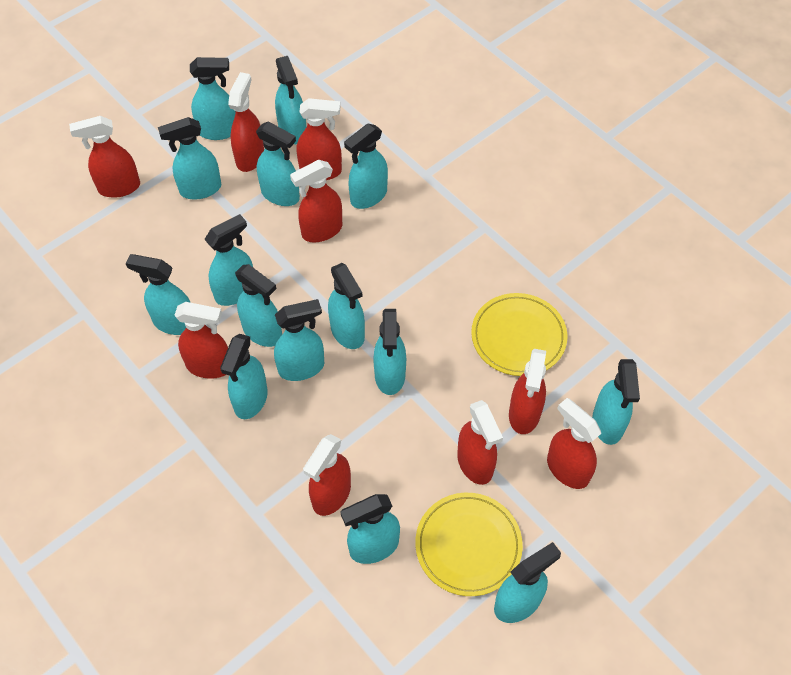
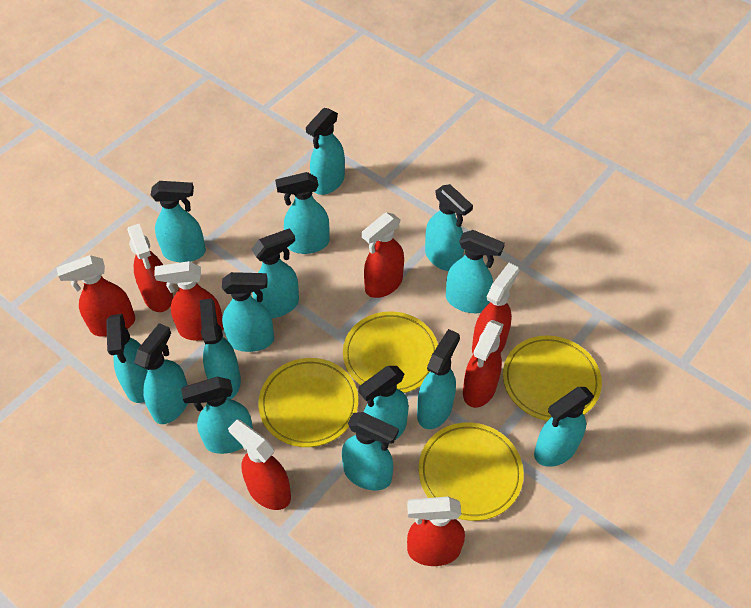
red spray bottle: [69,116,140,198] [174,302,228,379] [228,72,264,172] [290,160,342,242] [296,98,342,180] [303,434,351,516] [457,400,503,485] [509,349,546,434] [547,398,601,489] = 9 -> [57,255,135,337] [127,224,173,312] [154,261,224,341] [228,419,291,510] [362,212,404,298] [407,497,465,566] [463,320,504,408] [472,263,519,353] = 8
yellow plate: [415,493,523,596] [471,293,567,376] = 2 -> [258,358,358,447] [343,311,438,393] [418,422,524,521] [503,336,602,421] = 4

